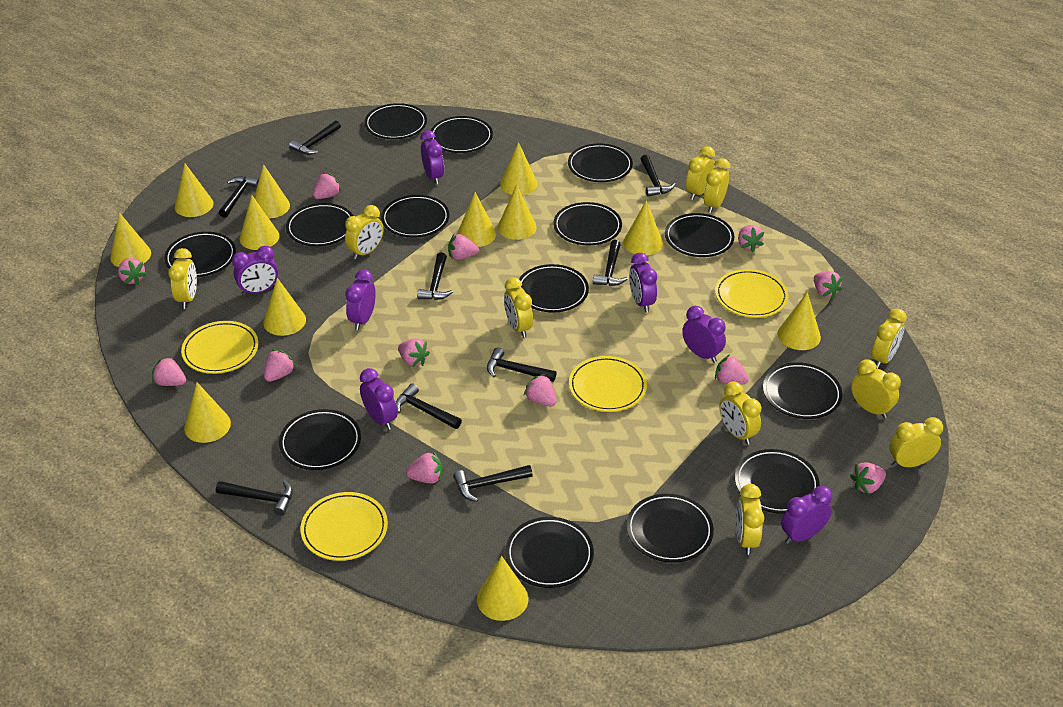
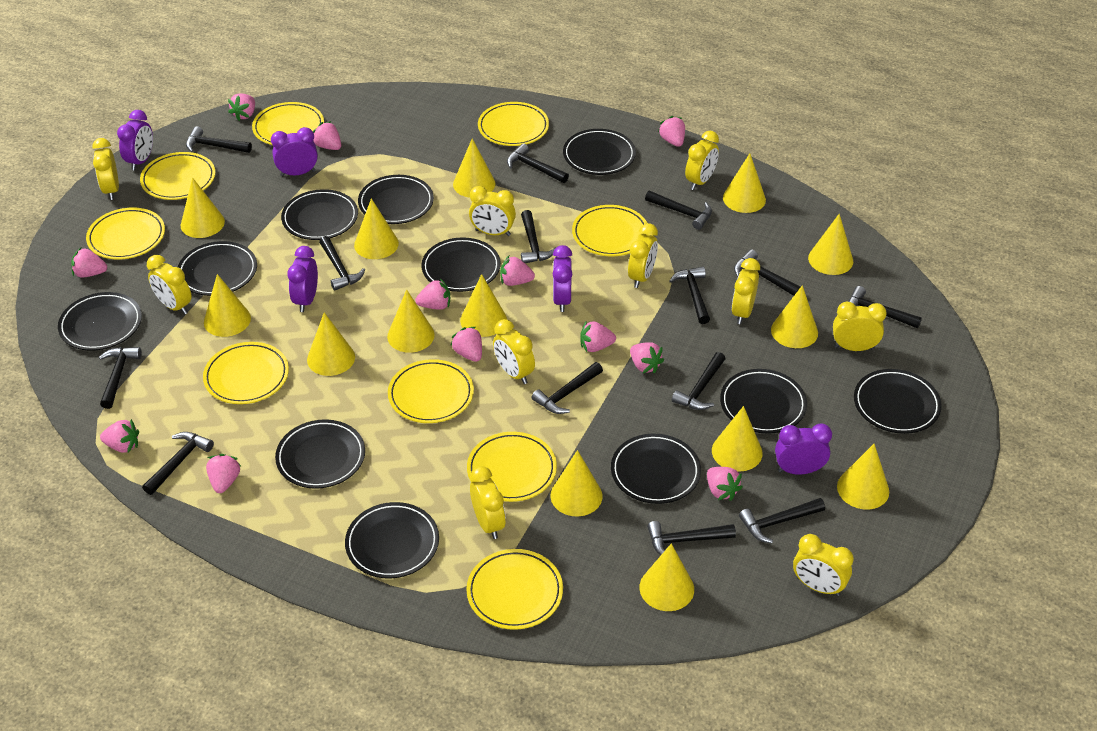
black hammer: [216,480,293,516] [219,176,259,218] [289,121,341,155] [396,384,462,429] [417,253,453,300] [453,465,533,502] [487,347,556,382] [593,240,628,286] [641,155,676,197] = 9 -> [99,347,142,409] [142,432,214,495] [186,126,252,153] [319,236,365,291] [507,143,569,183] [521,210,555,263] [532,362,603,414] [645,191,712,230] [647,521,736,555] [669,267,710,324] [672,352,726,410] [734,249,801,296] [739,498,825,543] [848,286,922,329] = 14
black plate: [164,232,236,277] [279,409,361,470] [286,203,353,246] [364,103,427,139] [381,195,449,237] [430,116,493,153] [505,517,594,588] [519,264,589,313] [553,202,622,245] [568,143,633,182] [626,494,714,563] [665,213,734,257] [735,449,820,514] [763,362,842,419] = 14 -> [58,292,142,351] [178,241,257,296] [275,419,365,489] [281,189,358,240] [345,502,439,578] [358,175,434,224] [422,237,501,292] [563,129,636,175] [611,434,701,504] [720,369,807,434] [854,369,942,434] = 11
purple clock: [232,246,278,296] [345,269,376,330] [360,368,397,430] [421,130,444,185] [629,253,657,313] [682,306,726,363] [781,486,833,544] = 7 -> [117,110,153,171] [271,127,318,176] [287,246,318,312] [553,245,572,312] [775,424,832,474] = 5
yellow cone: [110,212,151,267] [175,164,214,217] [184,382,231,443] [240,195,279,250] [254,164,290,219] [263,278,306,336] [457,192,496,247] [477,556,529,621] [498,185,537,240] [500,142,538,195] [623,200,663,256] [777,292,821,350] = 12 -> [181,177,225,238] [204,274,251,337] [307,312,355,376] [354,198,399,259] [387,289,435,353] [453,139,495,198] [460,274,507,337] [550,450,602,516] [639,543,694,611] [712,406,762,472] [723,153,766,213] [771,285,818,348] [808,214,853,275] [837,444,889,510] = 14
yellow plate: [181,321,259,374] [300,492,388,561] [569,356,647,412] [715,269,788,318] = 4 -> [86,208,165,259] [140,152,215,200] [203,342,289,404] [252,102,324,145] [388,359,474,423] [466,549,563,630] [467,432,557,502] [478,102,549,146] [572,205,647,256] = 9

